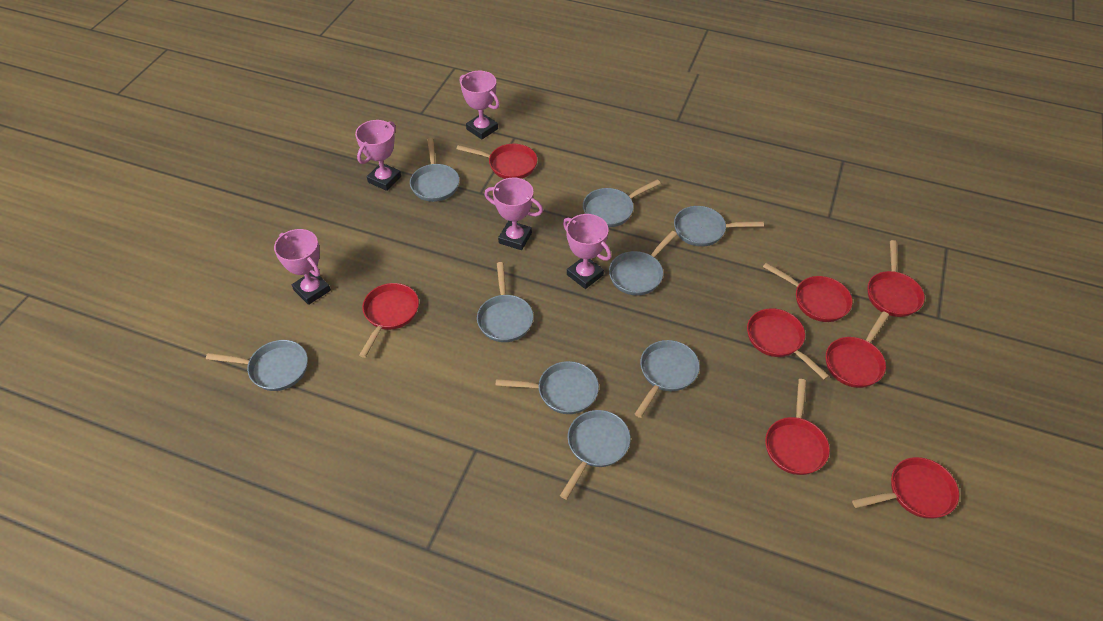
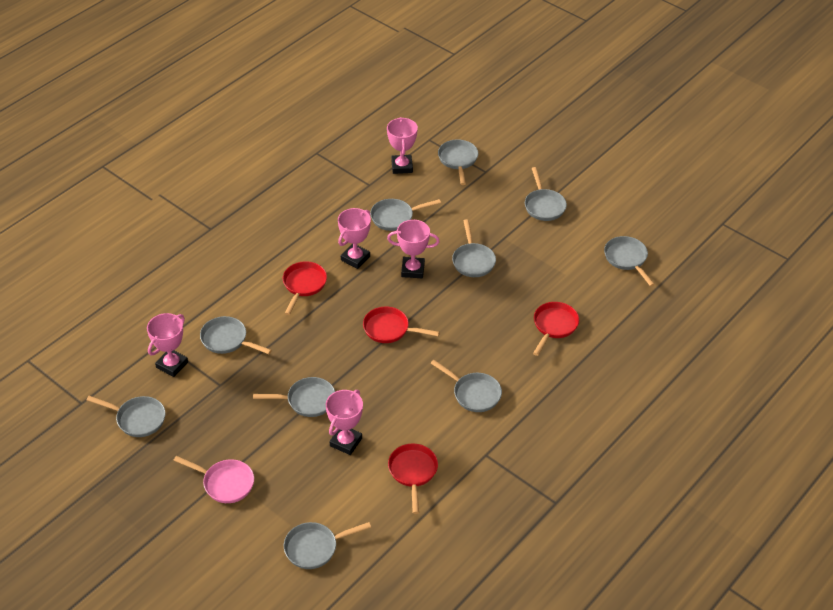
grey pan: [206,340,308,391] [410,138,459,202] [477,262,533,342] [495,361,599,414] [560,410,631,500] [583,179,661,227] [609,231,677,295] [635,340,700,418] [674,206,764,247] = 9 -> [86,396,166,437] [200,316,272,354] [253,377,335,417] [284,522,371,569] [370,199,441,231] [430,360,502,412] [438,139,478,185] [452,219,496,277] [525,167,567,221] [604,236,655,286] = 10
pink pan: none = 0 -> [173,456,254,503] = 1
red pan: [359,283,419,358] [457,144,537,179] [747,308,829,380] [763,263,853,322] [765,379,830,475] [826,311,889,388] [852,457,959,519] [868,240,925,317] = 8 -> [283,261,327,315] [363,307,440,343] [388,444,438,514] [533,302,579,356] = 4

